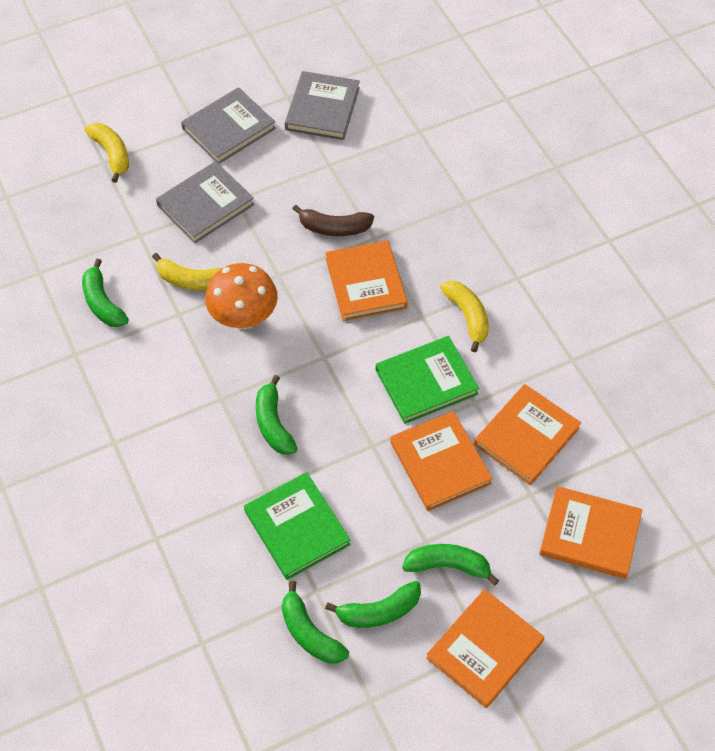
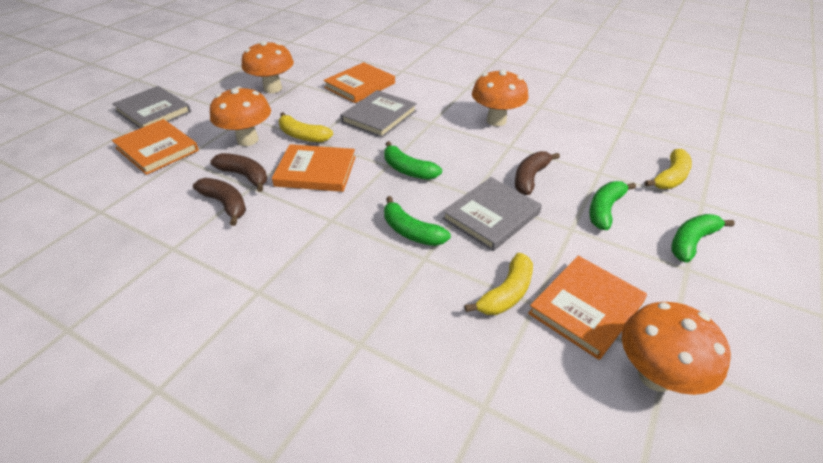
brown banana: [292,205,374,236] = 1 -> [193,178,246,226] [210,153,267,192] [515,151,560,195] = 3
green banana: [82,259,129,327] [256,375,298,455] [282,581,349,664] [325,581,421,628] [402,544,499,586] = 5 -> [384,141,442,180] [384,196,451,246] [589,181,636,230] [671,214,735,263] = 4
green book: [244,472,351,580] [376,336,479,424] = 2 -> none = 0
orange book: [325,240,408,321] [390,411,493,511] [426,589,544,708] [474,384,581,486] [539,486,642,579] = 5 -> [112,119,199,175] [272,144,356,192] [323,62,395,103] [528,256,647,360] = 4
orange mushroom: [205,263,278,330] = 1 -> [210,86,271,146] [242,41,294,93] [472,69,528,126] [622,302,731,395] = 4

